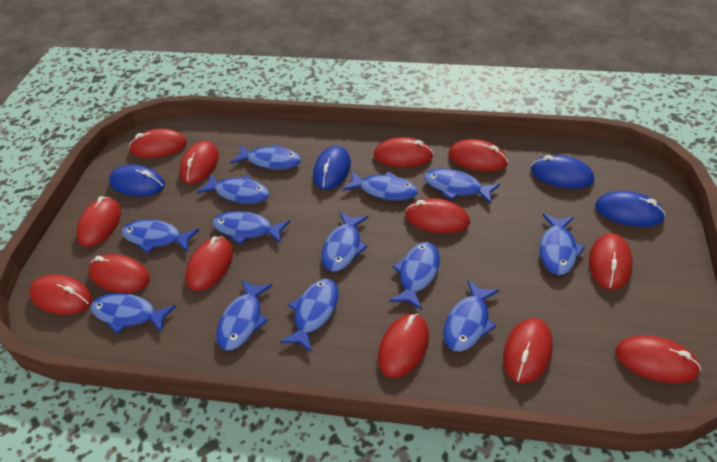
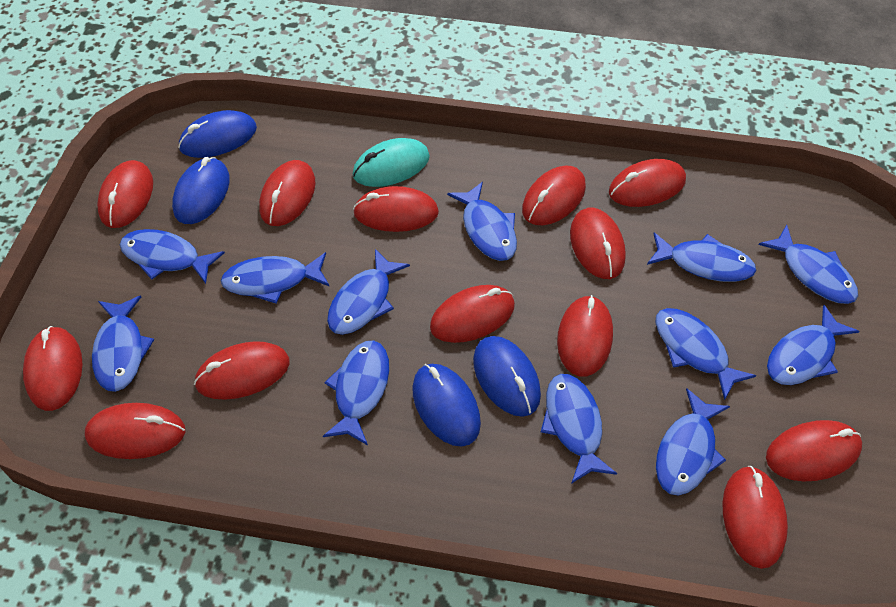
blue fish: [90,293,176,334] [121,220,199,253] [197,174,270,204] [212,211,290,244] [216,279,272,351] [230,144,301,170] [280,279,339,352] [322,212,368,272] [342,171,418,201] [389,242,440,310] [424,168,500,204] [443,280,500,352] [540,214,585,275] = 13 -> [92,296,154,392] [120,229,225,284] [221,252,330,304] [323,340,389,445] [327,249,410,335] [447,182,517,261] [541,374,617,484] [647,233,756,282] [656,308,756,401] [656,388,730,496] [759,225,858,304] [767,305,859,385] = 12
turquoise mouse: none = 0 -> [353,138,430,187] = 1

